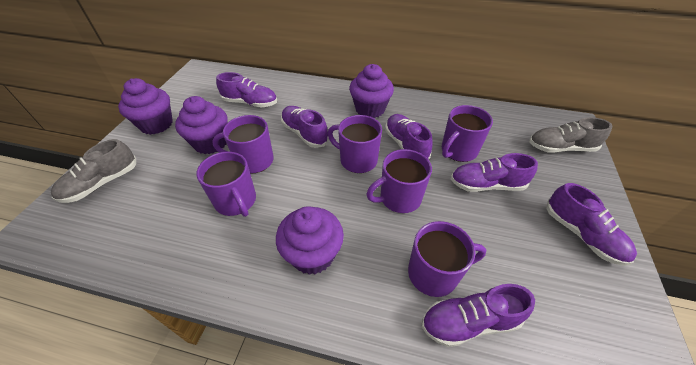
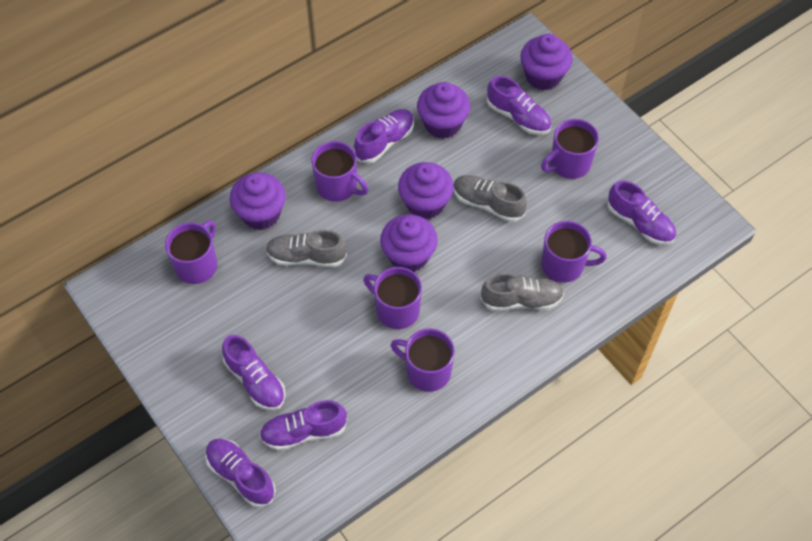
grey shoe: [51,139,136,203] [529,117,613,153] = 2 -> [266,230,347,267] [454,175,527,222] [480,273,564,311] = 3
purple cupcake: [118,78,173,135] [175,96,228,154] [276,206,344,275] [349,64,394,118] = 4 -> [230,172,286,230] [380,214,438,272] [398,162,454,219] [417,82,470,139] [520,34,573,90] = 5

